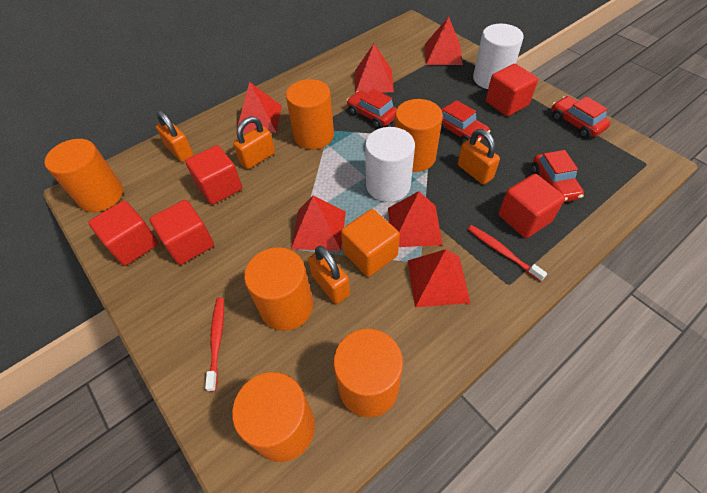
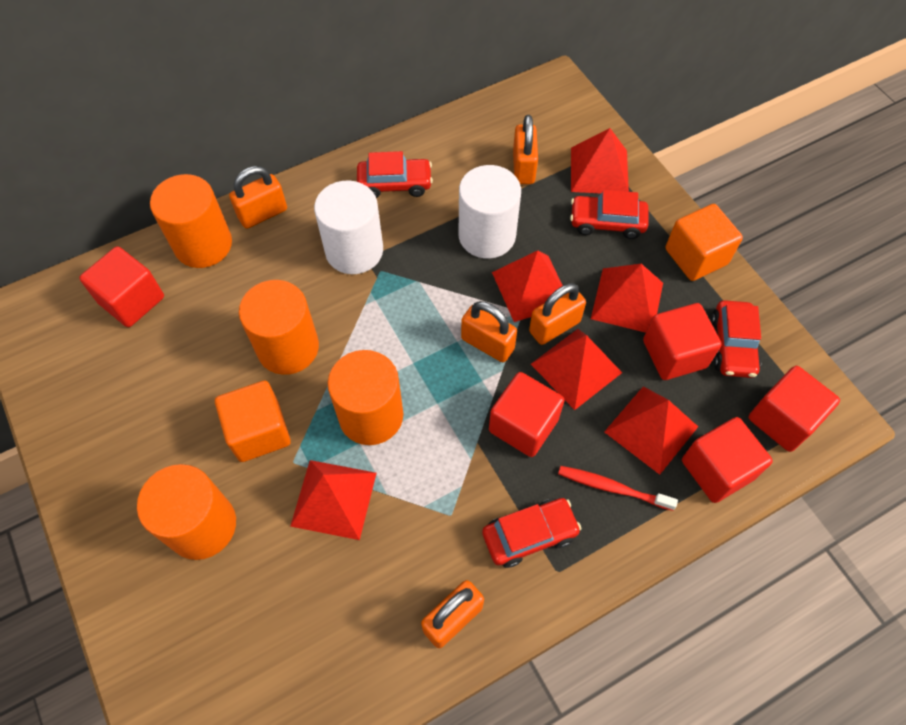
orange cube: [341,209,400,277] = 1 -> [215,381,291,462] [665,204,743,281] = 2
orange cylinder: [45,139,123,212] [232,372,315,462] [244,247,313,331] [286,79,334,149] [333,329,403,417] [395,99,443,172] = 6 -> [137,464,236,560] [150,174,232,268] [239,280,319,375] [328,350,403,445] = 4
orange padlock: [156,110,194,162] [233,117,275,169] [308,246,350,304] [458,129,500,184] = 4 -> [229,166,287,229] [421,580,484,648] [461,301,517,362] [513,115,538,184] [529,283,586,345] = 5
red toothbrush: [205,298,224,392] [468,225,547,282] = 2 -> [558,466,678,511] = 1

